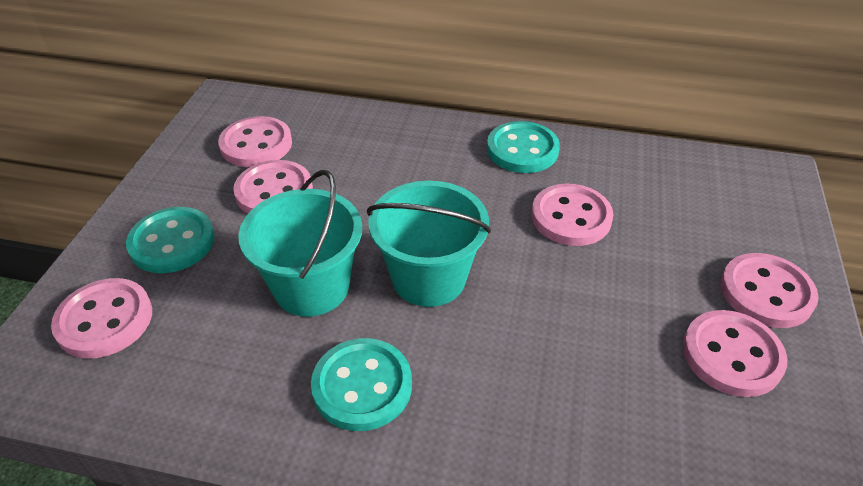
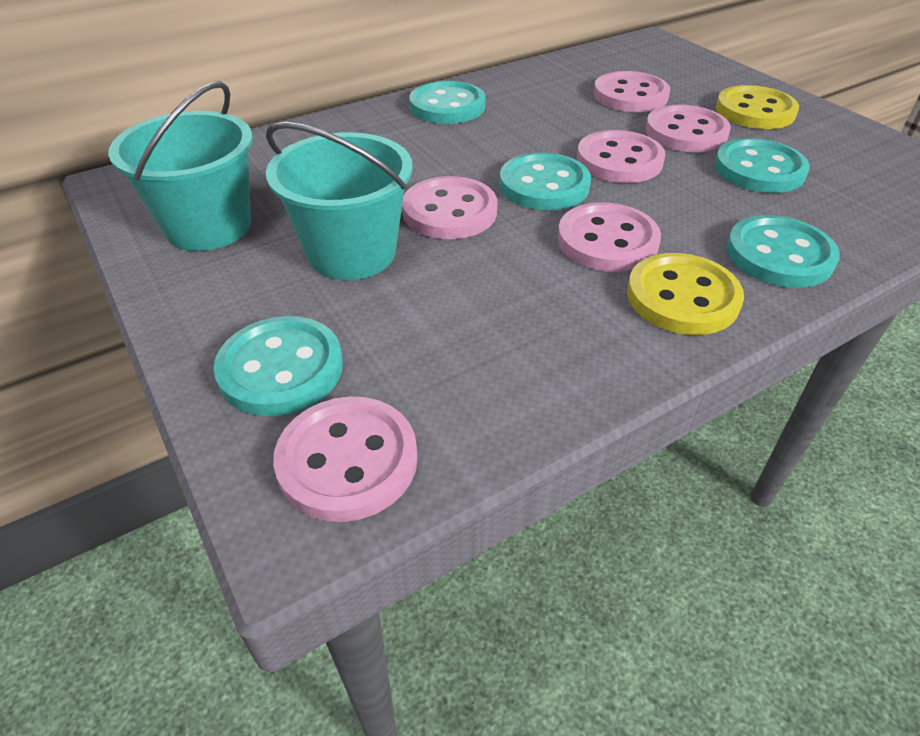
turquoise button: [126,207,215,273] [311,338,412,431] [487,121,560,173] = 3 -> [214,316,343,416] [409,81,486,124] [499,152,591,210] [714,138,810,193] [726,215,840,288] = 5
yellow button: none = 0 -> [627,253,744,335] [716,85,799,129] = 2

